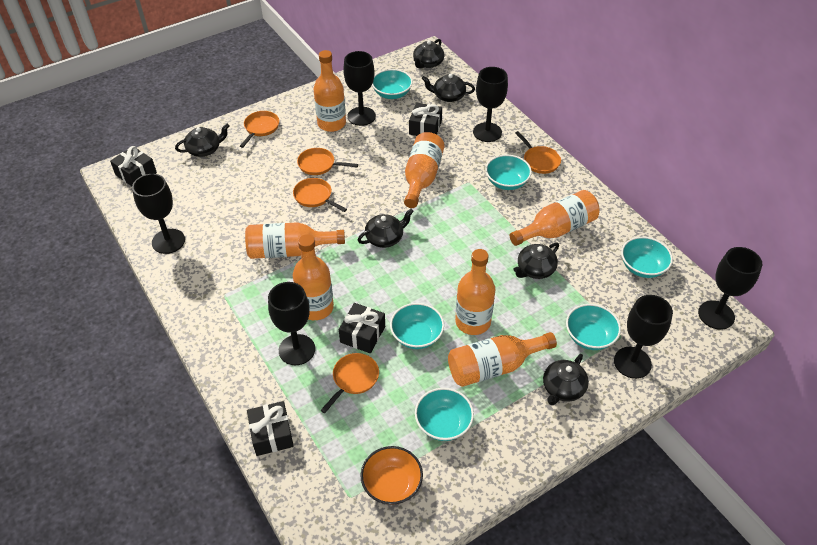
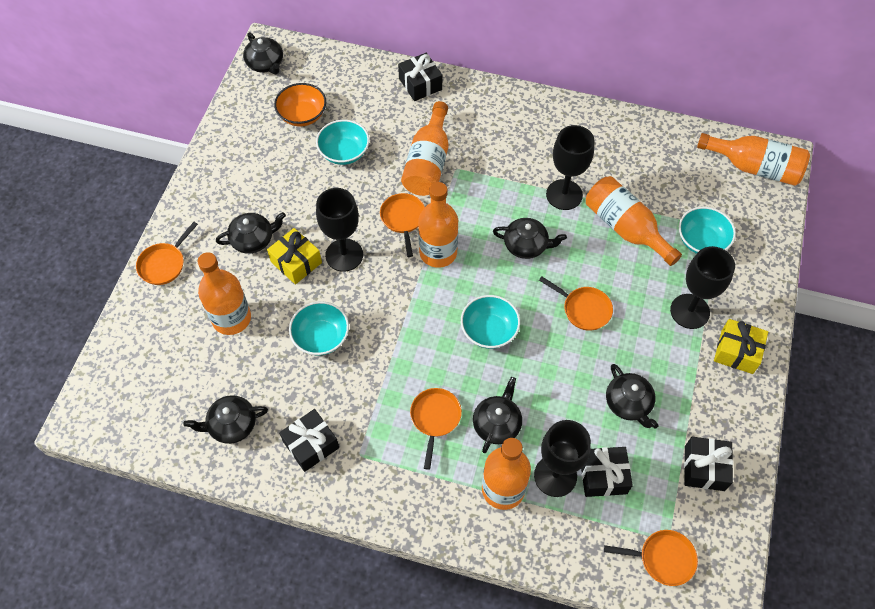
black goblet: [132,174,185,254] [268,282,315,365] [343,51,376,126] [473,67,508,142] [614,295,673,379] [698,247,762,330] = 6 -> [316,188,363,272] [534,420,591,497] [546,125,595,210] [670,246,735,329] = 4
orange bottle: [245,222,345,259] [293,234,334,320] [314,50,346,132] [404,132,445,208] [448,332,557,387] [455,249,495,335] [510,190,600,246] = 7 -> [198,252,251,335] [401,101,448,196] [418,182,458,268] [482,438,531,510] [586,176,682,266] [697,133,810,186] = 6
turquoise bowl: [372,69,413,99] [390,303,444,349] [415,388,474,441] [485,155,532,190] [566,304,621,350] [621,237,673,278] = 6 -> [289,301,349,355] [316,120,369,165] [461,295,520,349] [679,207,736,254] = 4
yellow gift: none = 0 -> [267,228,322,285] [714,319,768,374] = 2

